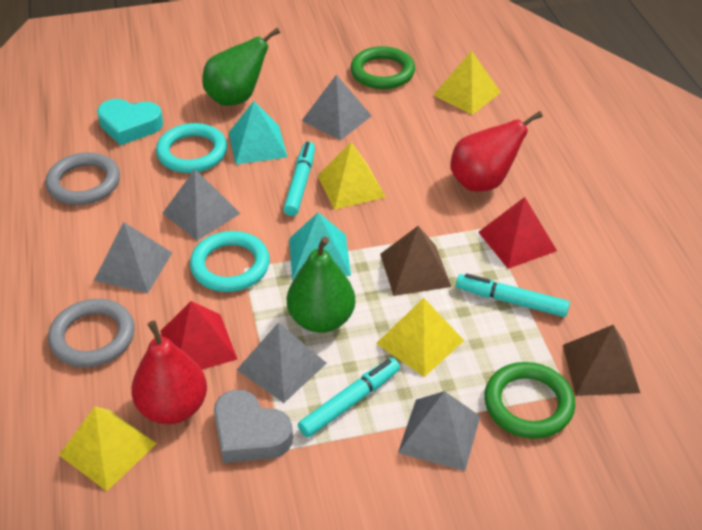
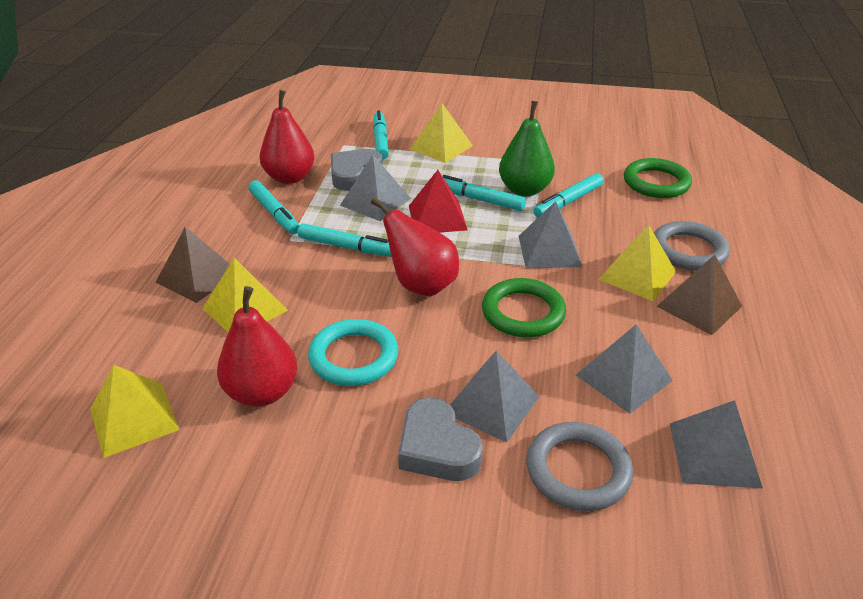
green pear: [202,28,280,106] [287,237,355,333] = 2 -> [499,101,555,196] = 1
grey heart: [214,390,293,463] = 1 -> [331,149,383,191] [398,398,483,481] = 2
red pear: [131,321,207,424] [451,111,543,192] = 2 -> [217,286,297,407] [259,90,315,184] [371,197,459,296] = 3
red pyramid: [160,301,237,370] [478,197,557,269] = 2 -> [409,170,468,233] = 1
turquoise heart: [97,99,163,145] = 1 -> none = 0
turquoise marker: [283,141,315,216] [298,358,400,438] [456,274,570,317] = 3 -> [249,180,300,235] [298,223,392,257] [373,110,389,160] [443,175,526,211] [534,173,604,217] = 5
turquoise pyramid: [229,101,287,165] [289,212,351,280] = 2 -> none = 0
turquoise ring: [156,123,227,173] [190,231,270,292] = 2 -> [308,319,398,386] = 1

